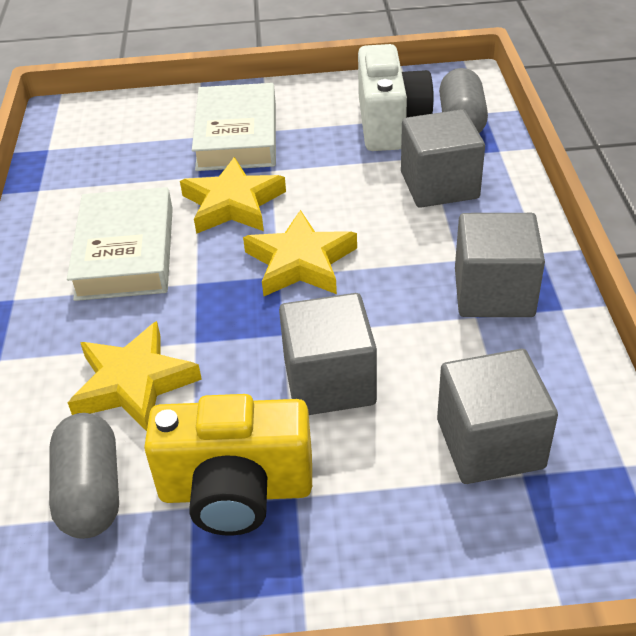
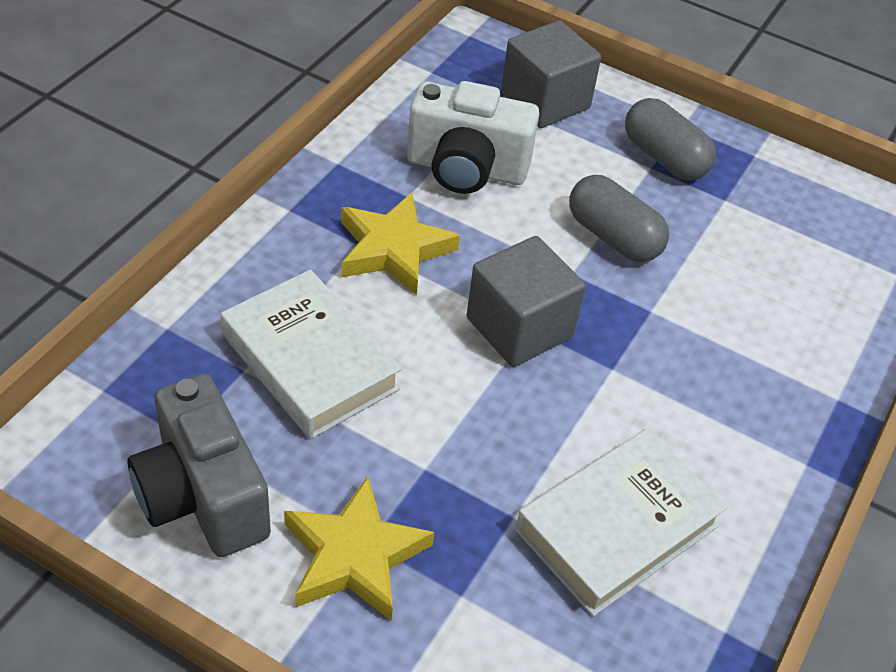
grey camera: none = 0 -> [127,374,271,557] = 1
grey cube: [279,293,377,415] [401,109,485,208] [437,349,558,484] [455,213,545,317] = 4 -> [467,236,586,367] [501,21,601,128] = 2
yellow camera: [144,394,312,536] = 1 -> none = 0
yellow star: [68,321,202,431] [180,157,286,234] [243,210,357,296] = 3 -> [284,476,434,621] [341,193,460,295] = 2

